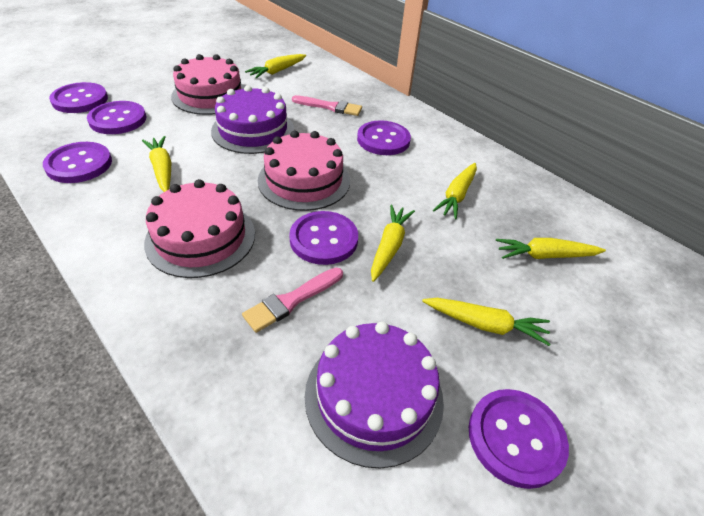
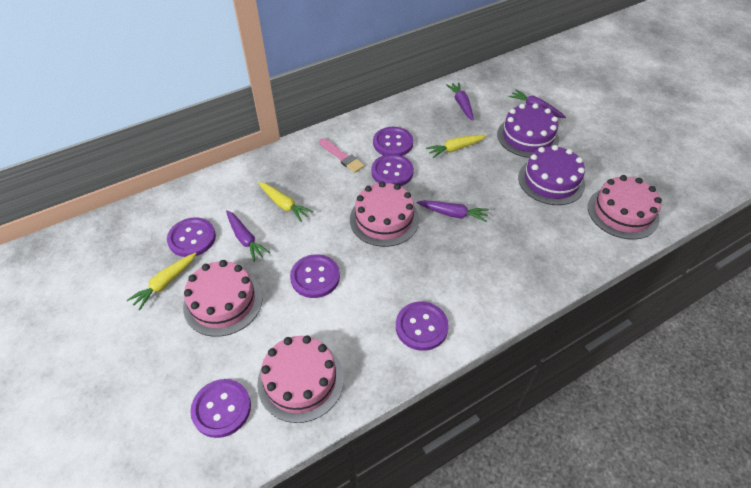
pink brush: [242,268,343,333] [292,95,362,116] = 2 -> [319,138,365,173] = 1
pink cake: [144,179,255,278] [171,54,245,115] [258,130,350,211] = 3 -> [183,260,263,337] [257,335,344,423] [350,181,419,247] [588,175,662,240] = 4
purple carrot: none = 0 -> [226,210,270,262] [417,200,489,222] [446,82,474,120] [509,90,566,118] = 4
yellow carrot: [142,136,172,192] [245,54,306,79] [371,205,415,282] [422,298,550,346] [433,163,477,220] [496,238,606,259] = 6 -> [127,253,196,310] [258,182,313,222] [426,135,487,158] = 3

